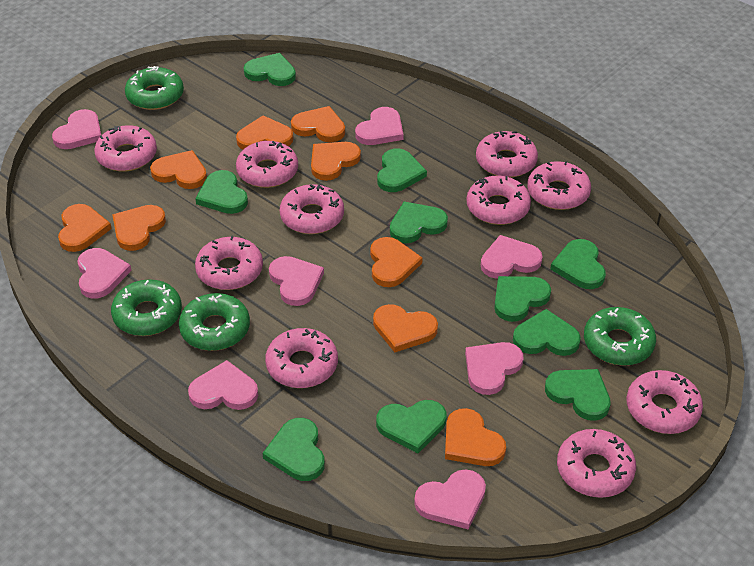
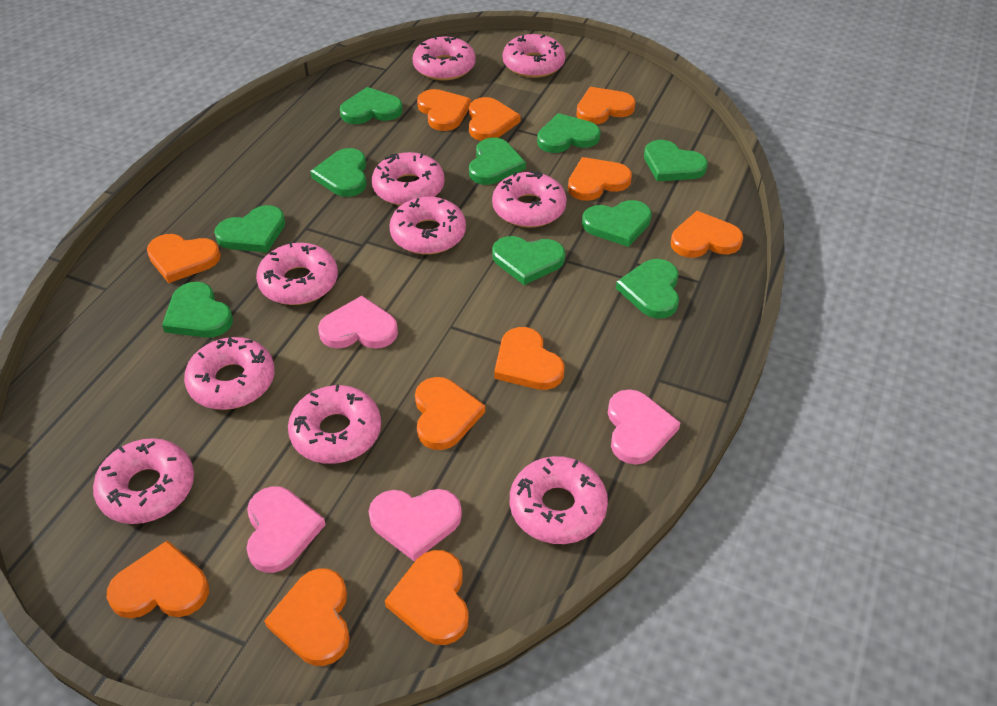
green donut: [111,279,182,336] [125,66,184,110] [179,293,250,351] [584,307,656,366] = 4 -> none = 0
orange heart: [58,204,112,252] [113,205,166,251] [150,150,207,189] [236,115,293,149] [291,106,345,142] [311,142,361,181] [370,237,422,287] [373,304,438,352] [445,408,506,466] = 9 -> [107,540,209,618] [147,234,221,283] [264,568,350,666] [385,550,469,645] [415,377,485,450] [417,89,471,131] [469,97,521,141] [494,327,564,390] [568,157,632,201] [576,87,636,124] [671,211,743,258] = 11
pink heart: [52,109,101,149] [77,248,132,298] [188,360,258,410] [269,256,324,306] [355,107,404,145] [414,470,486,530] [465,342,523,395] [481,235,543,279] = 8 -> [246,486,326,573] [318,296,398,349] [369,489,462,561] [608,390,681,465] = 4

